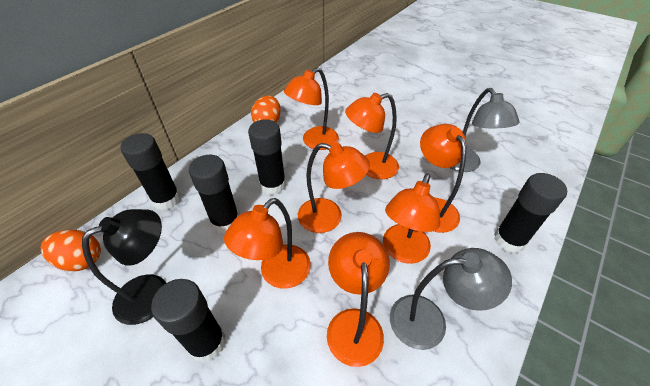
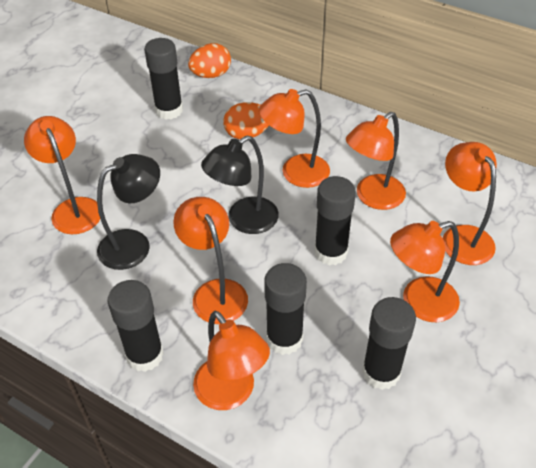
black lamp: [82,209,166,325] = 1 -> [97,154,160,270] [201,135,279,234] = 2
grey lamp: [390,248,512,350] [450,88,520,172] = 2 -> none = 0

